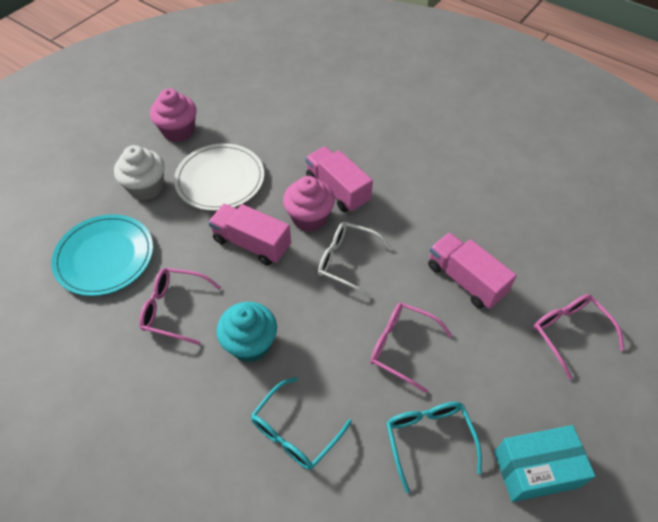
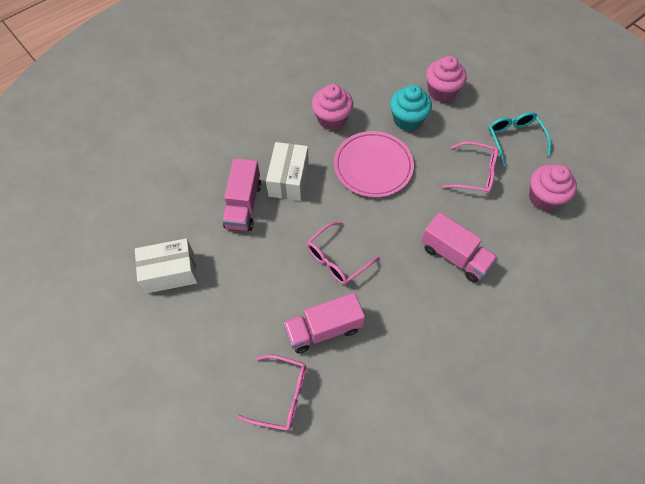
pink cupcake: [150,89,196,142] [283,176,335,232] = 2 -> [312,84,353,130] [426,56,467,102] [529,165,577,211] = 3
pink plate: none = 0 -> [334,131,414,198] = 1
turquoise box: [494,425,595,502] = 1 -> none = 0
turquoise glasses: [251,377,352,470] [386,402,482,493] = 2 -> [488,112,551,166] = 1
turquoise plate: [51,214,153,296] = 1 -> none = 0
white box: none = 0 -> [135,238,197,293] [266,142,309,201] = 2
white cupcake: [114,145,165,200] = 1 -> none = 0
white glasses: [318,222,392,298] = 1 -> none = 0
white plate: [174,143,264,211] = 1 -> none = 0

